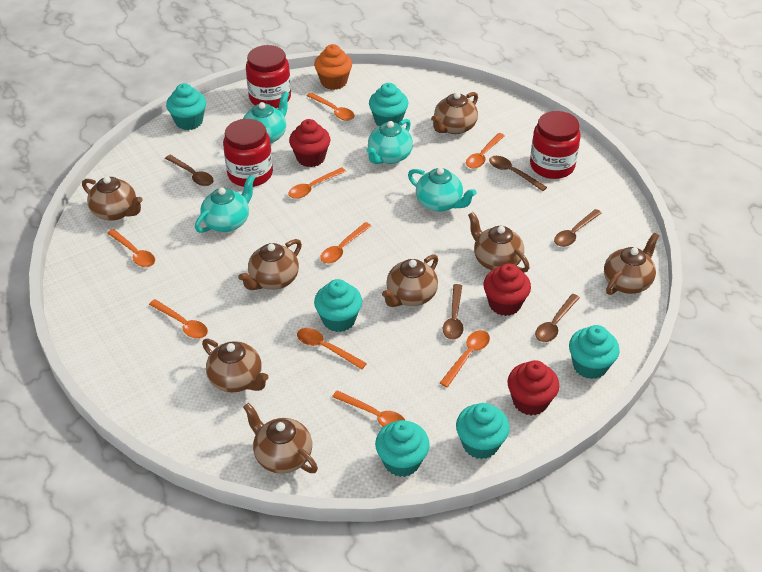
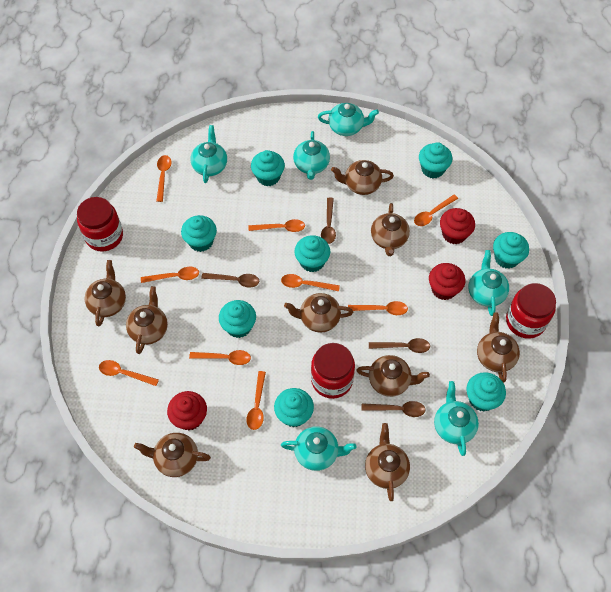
brown spoon: [165,155,213,186] [443,284,464,340] [489,156,547,191] [535,294,580,342] [554,209,601,247] = 5 -> [201,273,259,287] [321,197,336,244] [361,401,425,417] [369,338,430,353] = 4
brown teapot: [82,176,143,221] [202,339,269,392] [238,239,302,290] [243,403,318,474] [382,254,438,307] [431,92,478,134] [468,212,530,273] [604,233,659,295] = 8 -> [84,260,126,327] [126,286,168,354] [134,433,211,477] [284,293,353,333] [331,160,394,195] [356,355,430,397] [365,423,410,501] [371,203,410,256] [477,312,520,383] = 9
orange cupcake: [314,44,352,90] = 1 -> none = 0
turquoise cupcake: [166,83,206,130] [314,279,362,332] [369,83,408,126] [375,420,430,477] [456,403,510,459] [569,325,620,379] = 6 -> [181,215,217,252] [219,300,256,338] [251,150,285,186] [274,388,314,427] [294,235,330,272] [419,142,453,179] [467,372,506,412] [493,232,529,268] = 8
turquoise teapot: [195,175,255,233] [243,91,289,144] [366,119,413,164] [408,167,477,212] = 4 -> [190,125,227,183] [281,426,356,471] [293,131,330,180] [318,103,379,136] [434,381,479,456] [468,250,509,316] = 6

